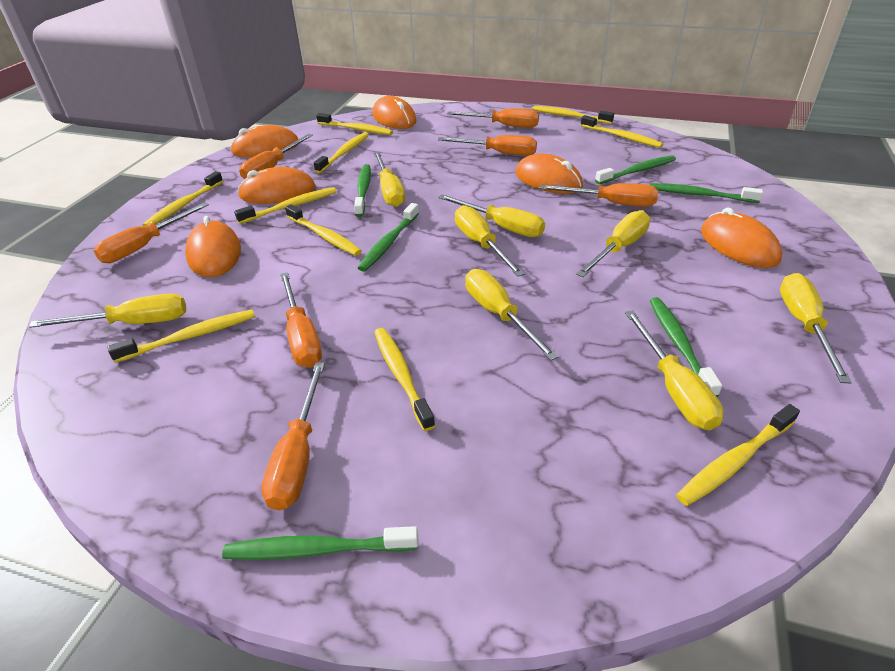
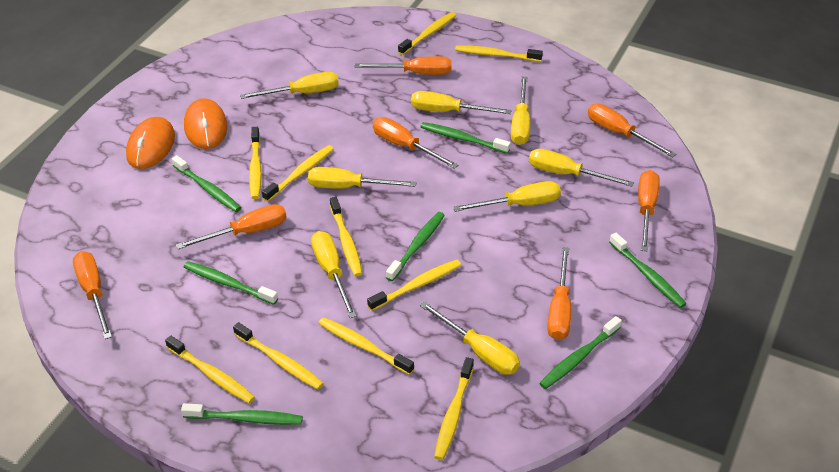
green toothbrush: [222,526,418,560] [354,164,371,217] [358,203,419,272] [595,155,676,184] [650,183,763,203] [650,297,722,397] = 6 -> [172,155,241,212] [181,403,303,425] [184,261,278,305] [386,212,445,281] [420,122,511,154] [539,316,622,389] [609,232,687,308] = 7
orange mouse: [185,216,241,277] [230,125,298,158] [238,167,316,204] [372,96,417,129] [515,154,583,194] [701,208,782,268] = 6 -> [126,117,175,169] [184,99,227,149] = 2

